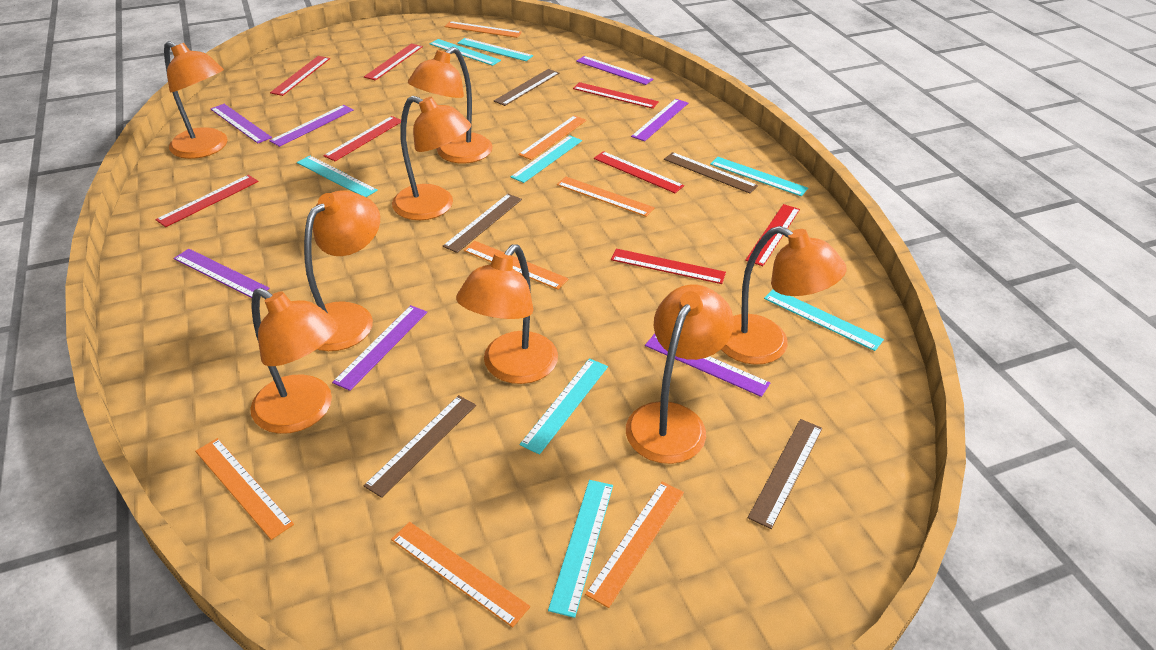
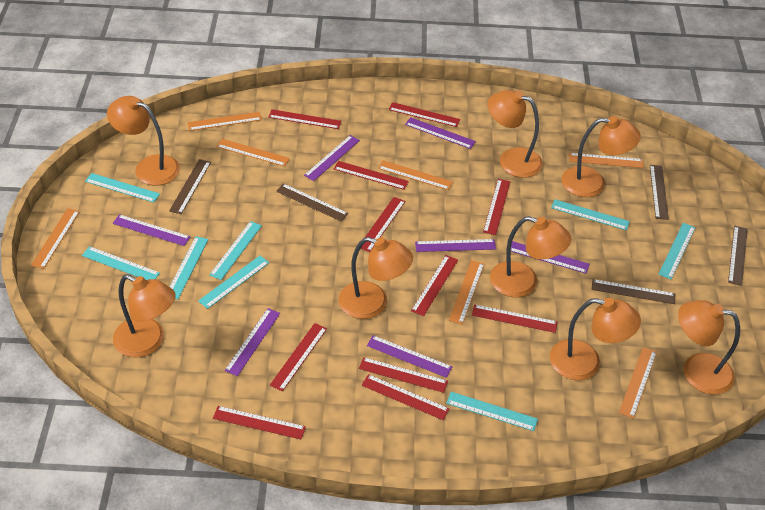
red ruler: [156,175,259,227] [270,56,330,96] [323,116,401,161] [364,44,423,81] [573,82,659,109] [594,151,684,193] [611,248,726,284] [745,204,800,266] = 8 -> [213,406,306,439] [268,109,341,129] [270,323,327,392] [334,161,409,190] [359,357,448,393] [361,197,405,252] [362,374,449,420] [389,102,460,127] [411,255,458,316] [472,304,558,333] [483,179,510,235] = 11

